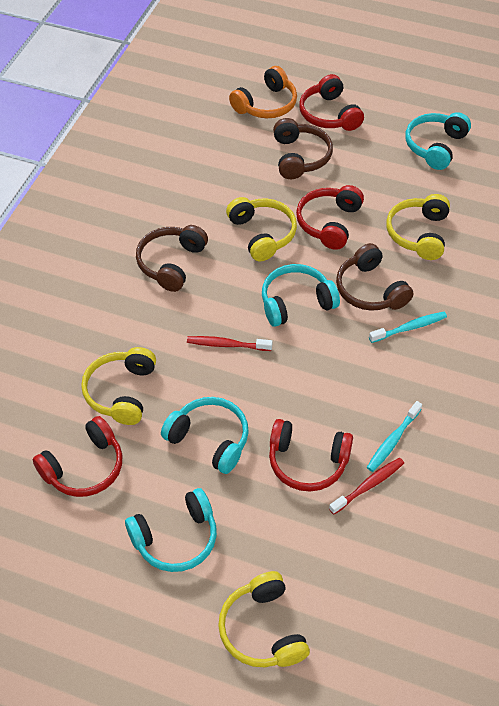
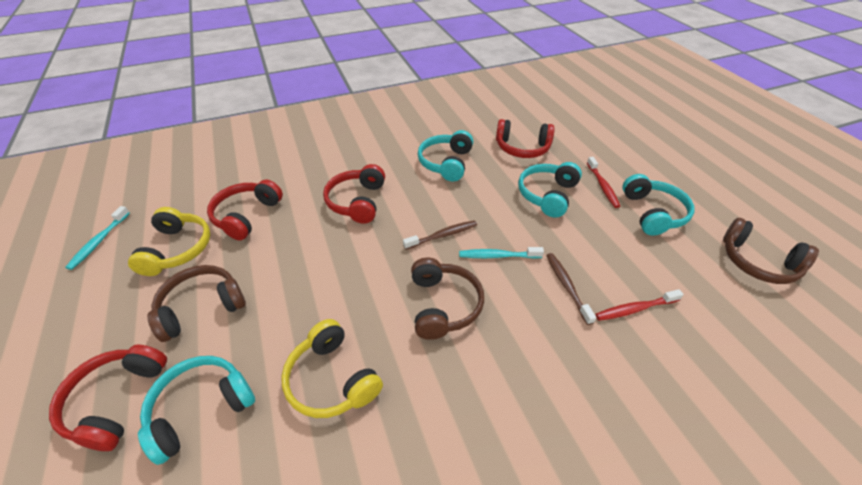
brown toothbrush: none = 0 -> [403,220,477,250] [546,253,596,325] = 2
orange headphones: [229,66,297,118] = 1 -> none = 0
yellow headphones: [81,347,156,425] [218,571,310,667] [226,197,297,261] [386,194,450,260] = 4 -> [128,207,211,276] [281,319,383,418] = 2

